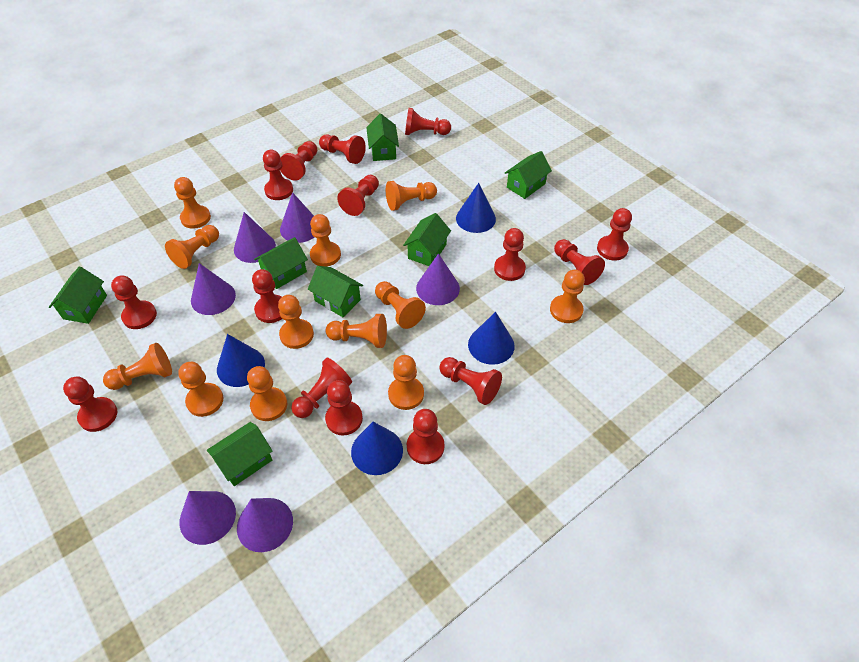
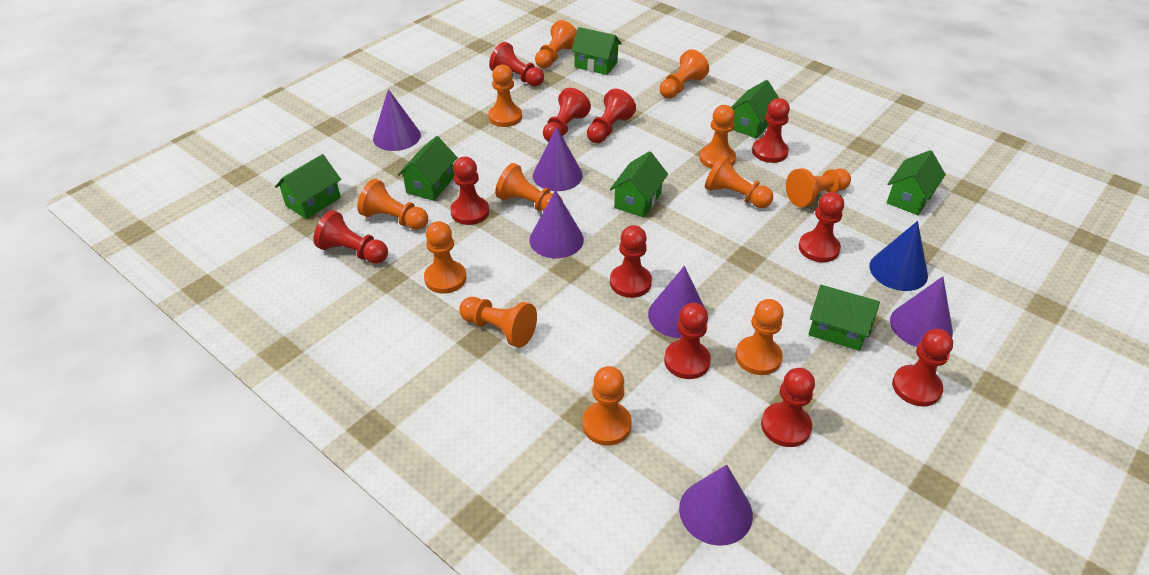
blue cone: [217,334,265,387] [351,422,403,475] [456,183,496,233] [468,312,515,365] = 4 -> [869,221,928,291] = 1
red pawn: [63,377,117,432] [111,275,157,329] [252,269,282,323] [263,150,293,200] [280,141,317,181] [291,357,352,418] [319,134,366,164] [325,380,363,435] [337,175,379,216] [405,108,451,135] [407,409,445,464] [439,357,502,405] [494,228,526,281] [554,239,605,285] [597,208,632,261] = 15 -> [313,210,388,264] [450,157,489,225] [489,42,544,87] [543,88,591,142] [587,89,636,143] [610,225,652,298] [664,303,711,379] [752,98,790,163] [761,368,815,447] [799,192,844,262] [892,329,953,406] = 11

